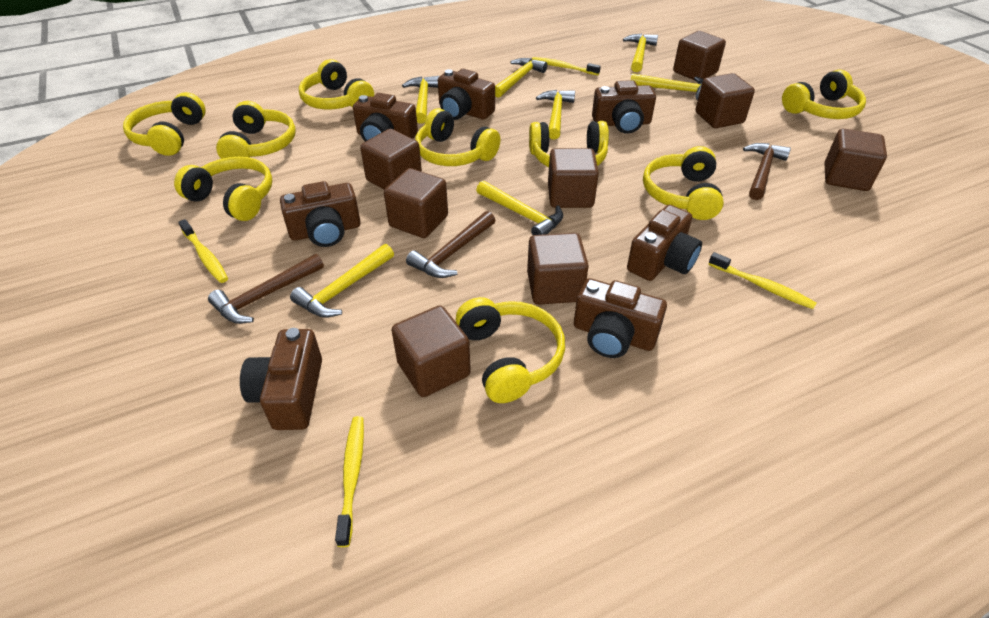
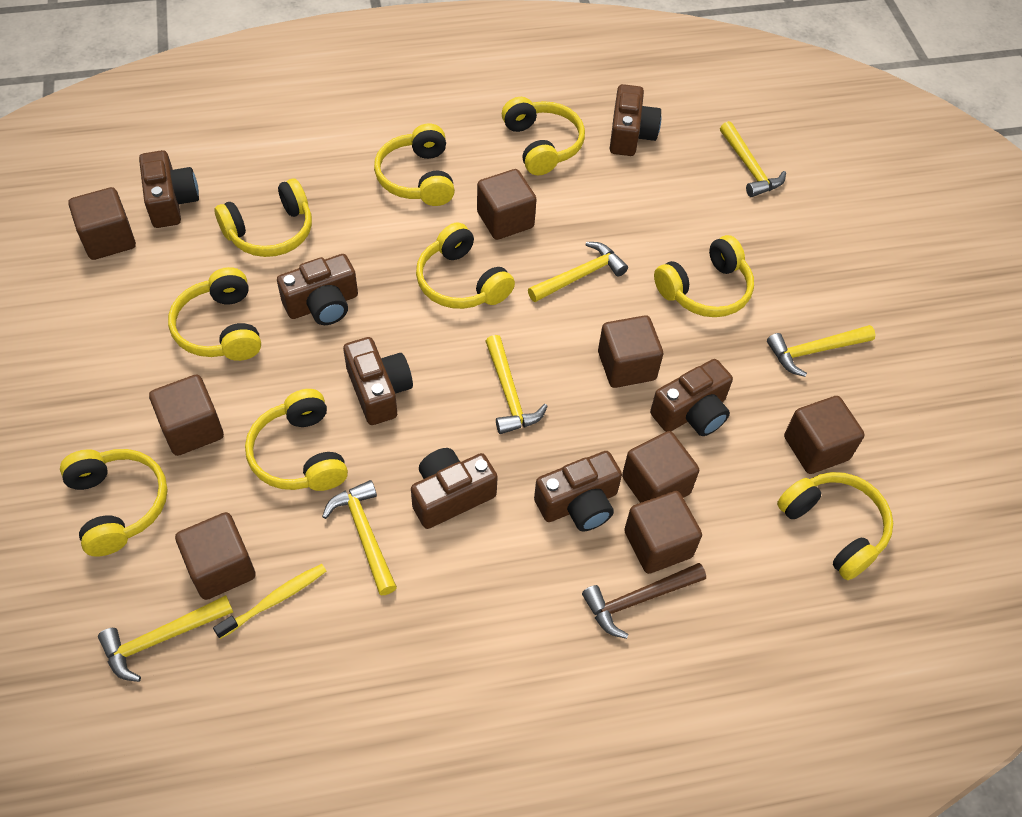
brown hammer: [208,254,324,324] [406,211,496,278] [743,143,791,200] = 3 -> [582,563,706,639] = 1
yellow hammer: [290,244,394,318] [402,76,439,124] [476,181,563,235] [495,58,547,98] [536,90,575,140] [623,34,658,72] [631,74,703,100] = 7 -> [98,595,233,682] [322,480,397,595] [485,335,548,434] [528,242,628,302] [720,121,786,197] [767,325,875,377] = 6
yellow toothbrush: [179,219,228,283] [335,416,364,547] [532,57,601,75] [709,252,816,309] = 4 -> [213,564,326,639] = 1

